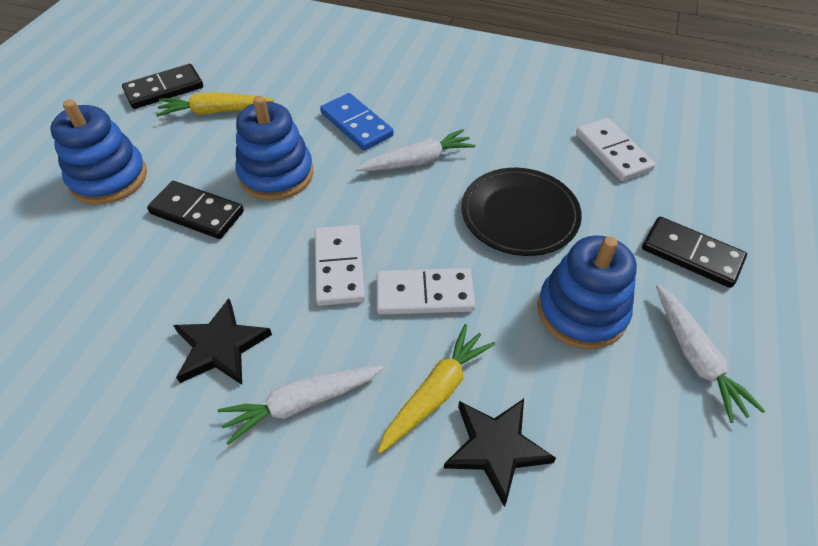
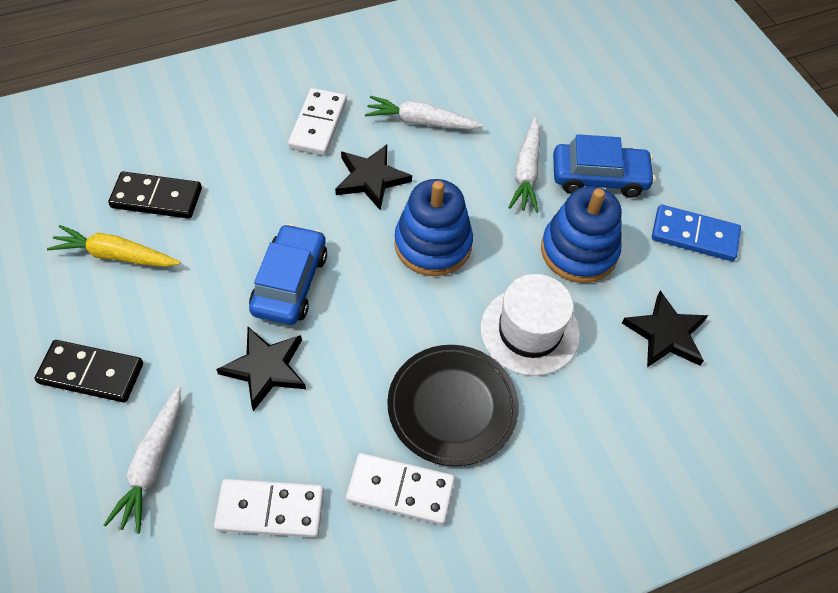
black domino: [122,64,203,109] [147,181,244,239] [642,217,747,288] = 3 -> [34,340,143,403] [108,171,202,219] = 2
black star: [173,298,272,385] [444,399,556,507] = 2 -> [216,327,306,411] [335,144,412,210] [622,291,708,367] = 3
blue car: none = 0 -> [249,224,327,325] [553,134,655,198] = 2
blue stacking toy: [50,99,147,205] [235,96,313,201] [538,235,637,349] = 3 -> [394,179,473,276] [541,186,622,283] = 2
white hat: none = 0 -> [480,274,580,376] = 1
yellow carrot: [156,92,274,117] [378,324,495,454] = 2 -> [47,225,181,267] = 1

